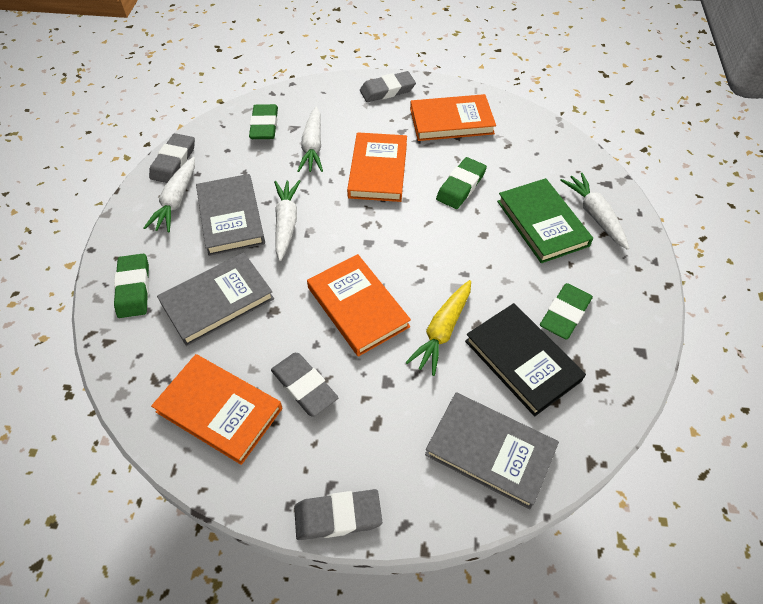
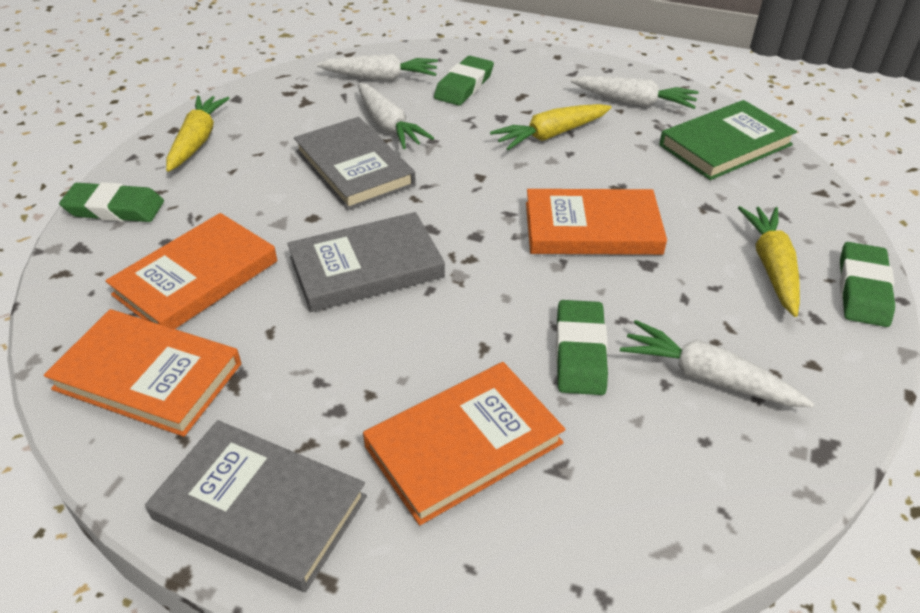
black book: [465,303,586,417] = 1 -> none = 0
grey eraser: [149,133,195,183] [271,353,338,417] [294,489,382,540] [360,71,416,102] = 4 -> none = 0
yellow carrot: [406,280,471,376] = 1 -> [166,95,230,172] [490,104,612,150] [738,206,800,317] = 3

